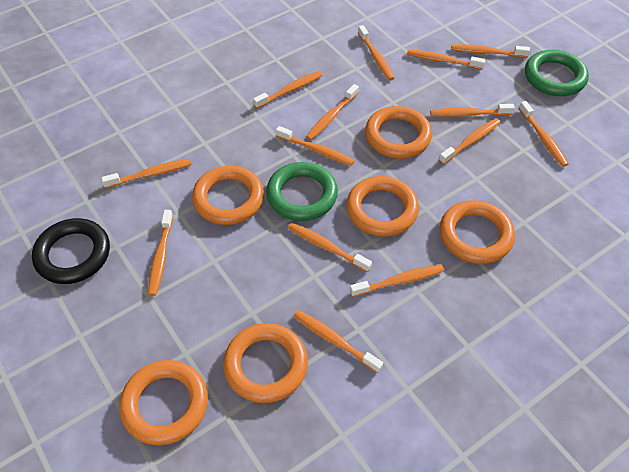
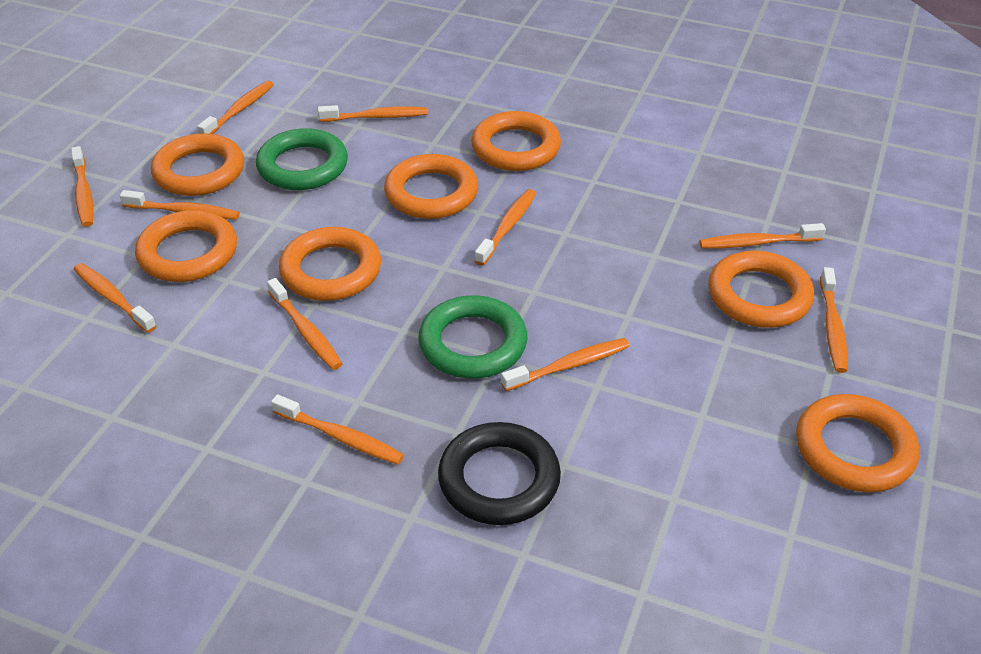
orange ring: [119,360,208,445] [192,166,264,225] [223,323,308,403] [346,176,419,237] [365,106,432,159] [440,200,515,264] = 6 -> [135,210,237,282] [151,133,244,196] [279,227,381,301] [384,154,478,219] [471,111,561,171] [708,251,814,328] [796,394,919,492] = 7
orange toothbrush: [101,159,192,188] [148,210,173,296] [253,71,323,109] [276,126,355,166] [288,223,372,272] [293,310,383,373] [306,84,359,140] [350,264,444,297] [358,25,394,81] [407,50,486,70] [430,104,515,117] [439,118,501,164] [451,44,530,58] [518,101,568,167] = 14 -> [71,146,94,227] [73,263,156,333] [120,190,240,220] [197,81,274,134] [267,278,342,370] [271,394,404,465] [318,105,428,122] [475,189,536,265] [501,338,630,391] [699,223,826,249] [820,267,848,373] = 11

